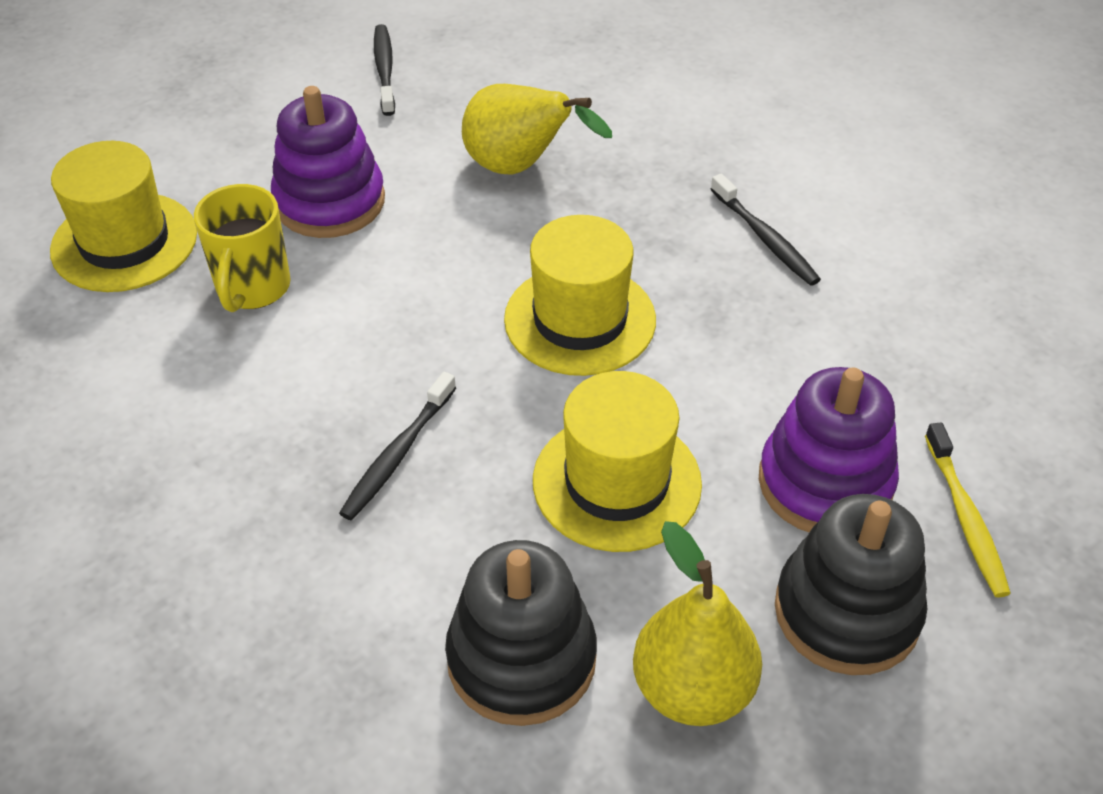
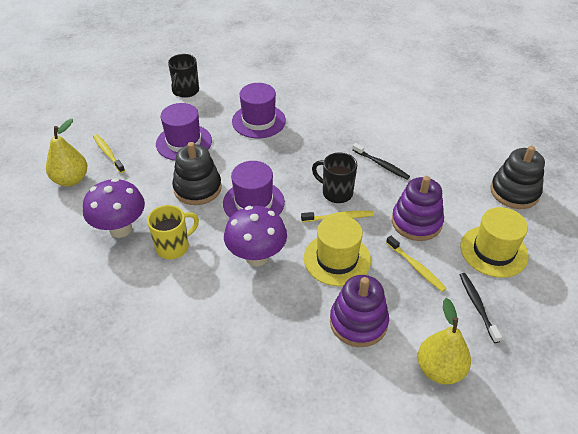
black mug: none = 0 -> [168,54,199,98] [312,153,357,203] = 2
black toothbrush: [339,372,456,521] [374,24,395,116] [710,174,821,286] = 3 -> [352,143,410,180] [460,273,502,343] = 2
purple hat: none = 0 -> [156,103,212,161] [223,161,285,218] [232,83,286,138] = 3
purple mushroom: none = 0 -> [83,178,145,238] [224,206,287,266] = 2
yellow hat: [50,141,197,292] [504,215,656,376] [533,371,702,552] = 3 -> [304,215,371,286] [460,207,529,278] = 2
yellow toothbrush: [925,422,1011,598] = 1 -> [93,134,125,173] [301,211,374,222] [386,236,447,292] = 3

